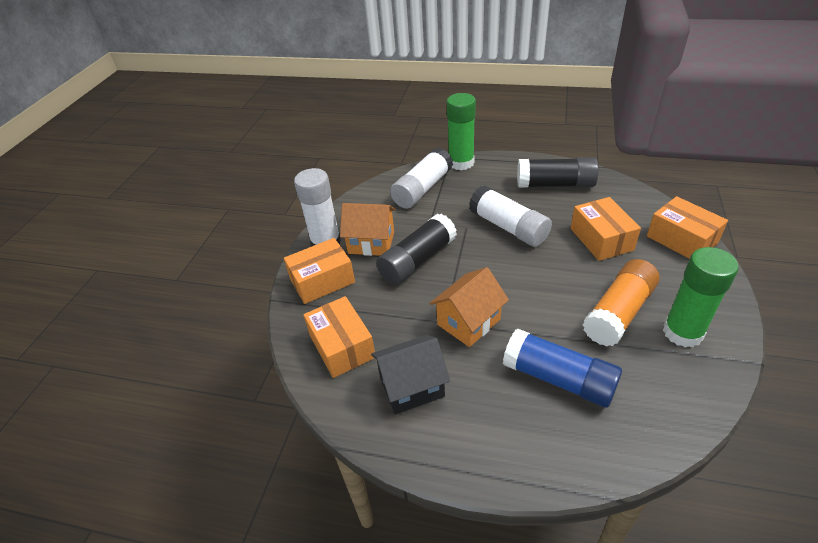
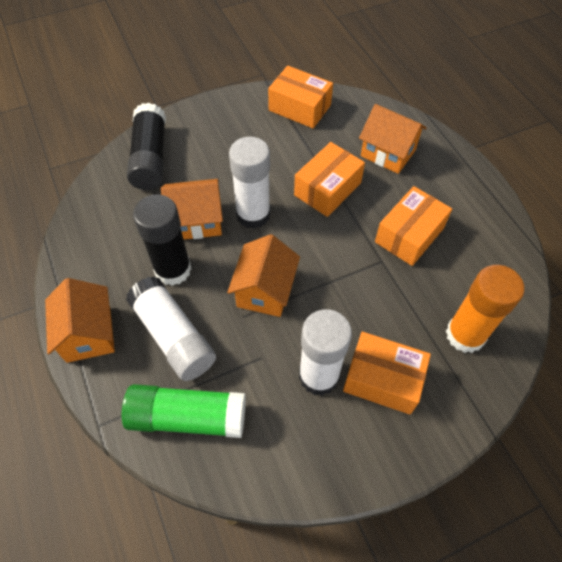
black house: [371,335,450,414] = 1 -> none = 0
blue glue stick: [503,329,622,408] = 1 -> none = 0
green glue stick: [447,93,476,170] [663,247,739,348] = 2 -> [122,384,246,438] = 1
orange house: [340,203,396,256] [430,267,509,347] = 2 -> [45,278,115,363] [161,179,223,239] [227,234,300,317] [359,104,427,174] = 4

